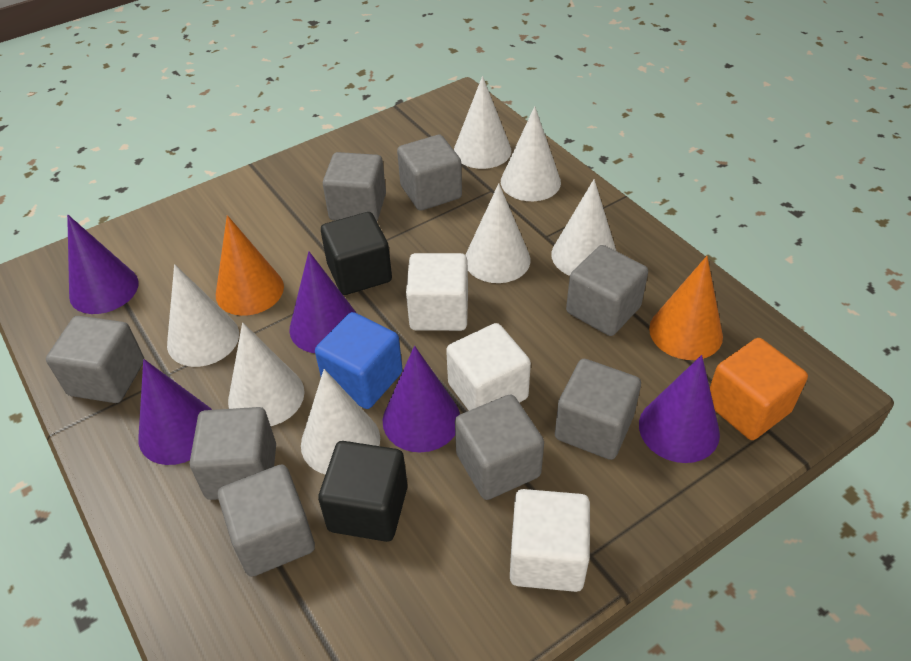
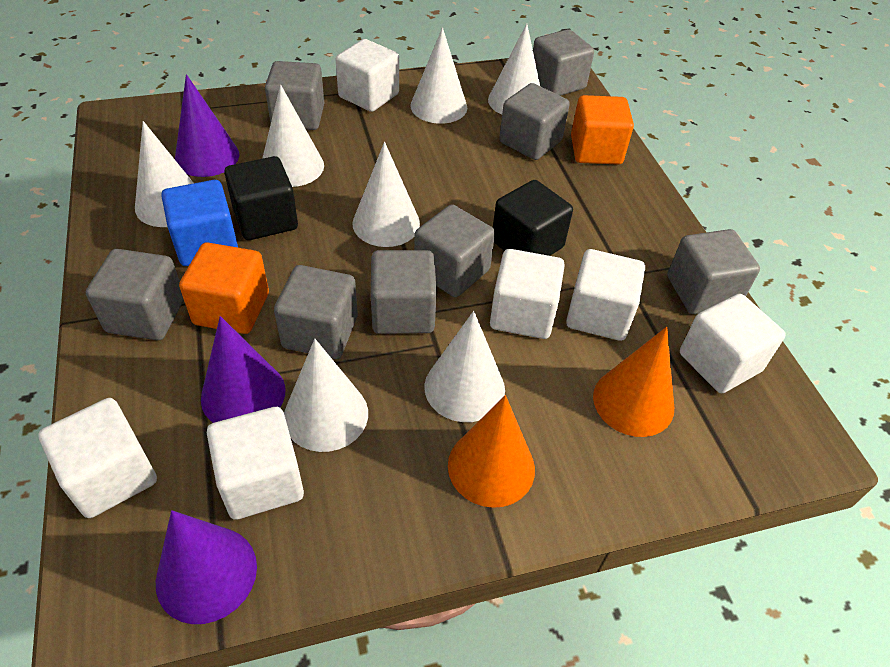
orange cube: [710,338,808,440] = 1 -> [179,242,269,334] [571,95,634,165] = 2
purple cone: [67,215,139,314] [138,359,212,465] [289,251,356,353] [383,346,460,453] [639,355,720,463] = 5 -> [156,510,257,624] [175,74,239,177] [201,316,285,423] = 3
white cube: [406,253,468,331] [446,323,531,411] [510,489,590,592] = 3 -> [38,398,157,518] [207,407,304,520] [336,39,399,112] [490,249,565,339] [566,249,645,341] [680,294,786,393] = 6

